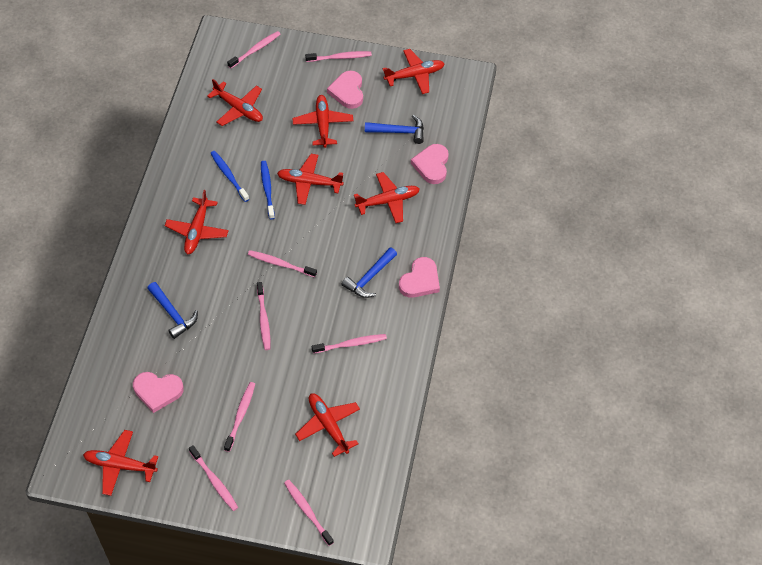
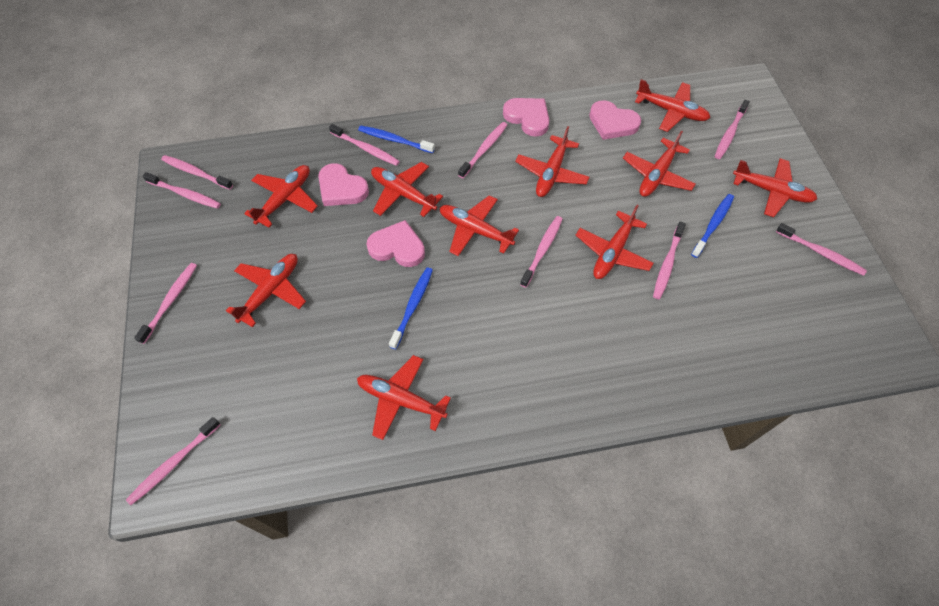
blue hammer: [147,282,198,339] [342,247,397,298] [365,115,424,144] = 3 -> none = 0
blue toothbrush: [210,151,249,202] [261,161,275,219] = 2 -> [358,126,435,153] [389,267,433,349] [691,194,734,258] = 3
pink toothbrush: [189,445,238,511] [224,382,255,452] [227,31,280,69] [248,250,317,277] [257,282,270,350] [284,480,334,546] [305,51,372,62] [312,334,387,354] = 8 -> [126,417,220,505] [134,263,197,344] [143,172,221,209] [161,155,233,190] [329,124,400,166] [458,122,507,178] [520,216,562,288] [653,222,686,299] [715,100,750,159] [776,223,867,276] = 10
red plane: [83,430,158,496] [164,190,229,254] [207,79,263,126] [277,154,344,205] [293,95,353,148] [295,393,360,457] [354,172,420,223] [383,49,445,94] = 8 -> [226,254,306,327] [244,165,318,228] [357,355,451,440] [371,162,443,217] [440,195,519,256] [515,126,589,197] [576,205,653,279] [623,130,696,197] [635,79,710,132] [733,158,817,217] = 10

